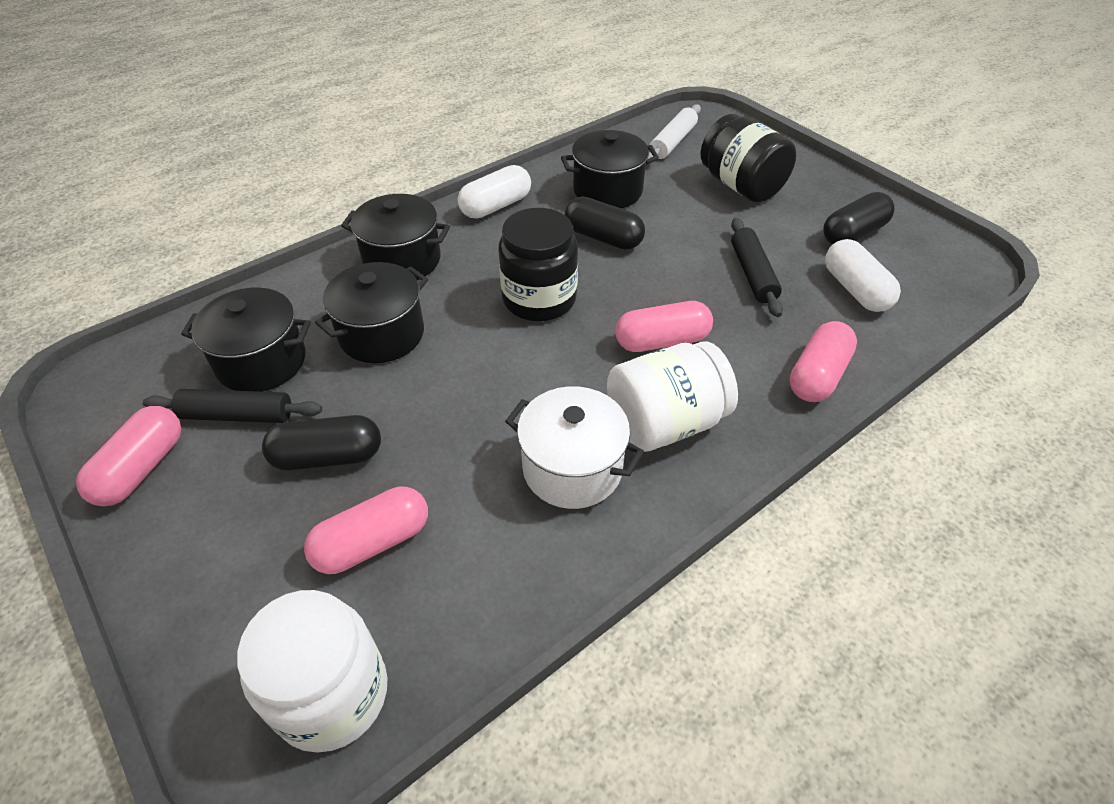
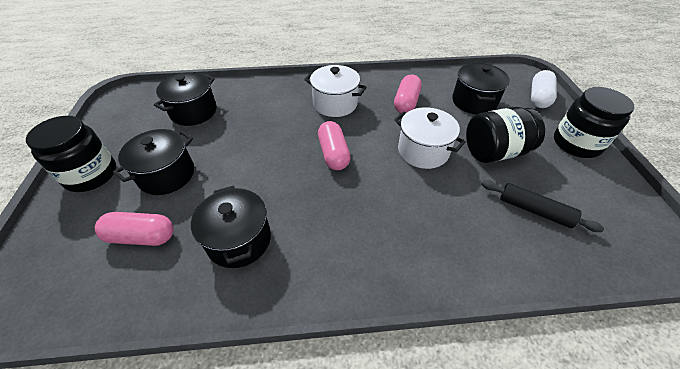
black capsule: [262,415,381,471] [565,197,645,250] [823,192,895,245] = 3 -> none = 0
black jar: [498,208,578,321] [701,114,796,203] = 2 -> [26,116,116,192] [466,107,545,163] [554,87,634,158] = 3
black rolling pin: [143,389,322,423] [731,218,783,317] = 2 -> [481,180,604,232] = 1
pink capsule: [76,406,181,506] [304,487,428,574] [615,301,713,352] [790,321,857,402] = 4 -> [95,212,173,246] [318,121,351,170] [394,75,422,113] = 3
white capsule: [458,165,531,219] [825,239,901,312] = 2 -> [531,70,557,108] = 1
white jar: [237,590,387,752] [607,341,738,452] = 2 -> none = 0
white pot: [505,386,644,509] = 1 -> [304,65,367,117] [394,107,466,169] = 2
white rolling pin: [648,104,701,164] = 1 -> none = 0

